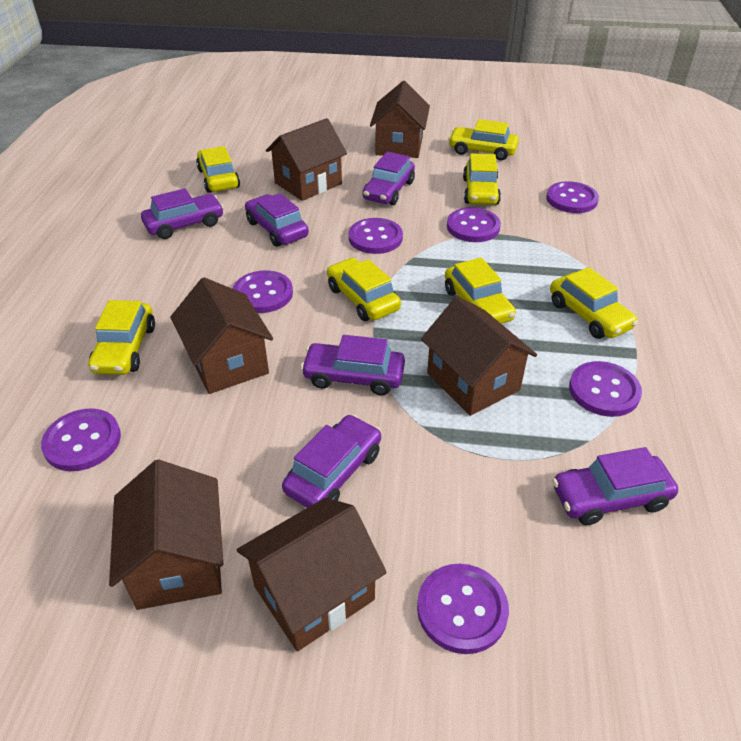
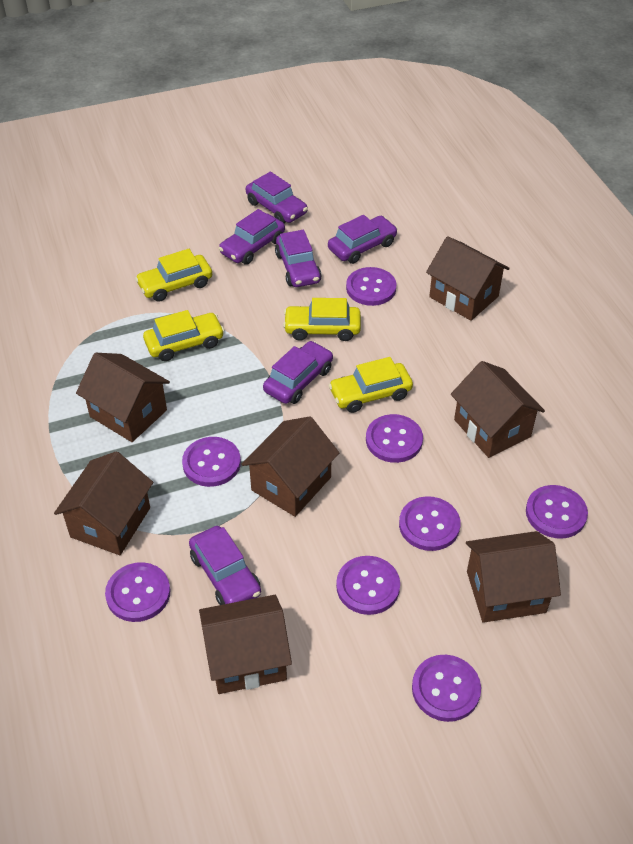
brown house: [109,459,223,610] [170,277,273,394] [237,498,387,652] [266,118,347,201] [370,81,430,158] [421,296,537,416] = 6 -> [54,451,153,555] [76,353,170,442] [199,595,292,694] [241,416,339,517] [426,236,510,321] [451,361,545,458] [466,531,561,623] = 7
purple button: [41,408,121,471] [233,270,293,313] [349,218,403,254] [417,564,509,654] [447,207,501,242] [546,181,599,213] [569,361,642,417] = 7 -> [105,562,170,622] [182,437,241,487] [336,556,400,615] [346,267,396,306] [366,414,423,463] [399,496,461,551] [412,655,481,722] [526,485,588,539] = 8
yellow car: [88,300,155,375] [196,146,240,193] [327,258,401,321] [445,257,516,324] [448,119,519,160] [463,153,501,205] [550,267,638,339] = 7 -> [135,249,212,302] [143,310,224,361] [283,298,361,341] [329,357,413,413] = 4

